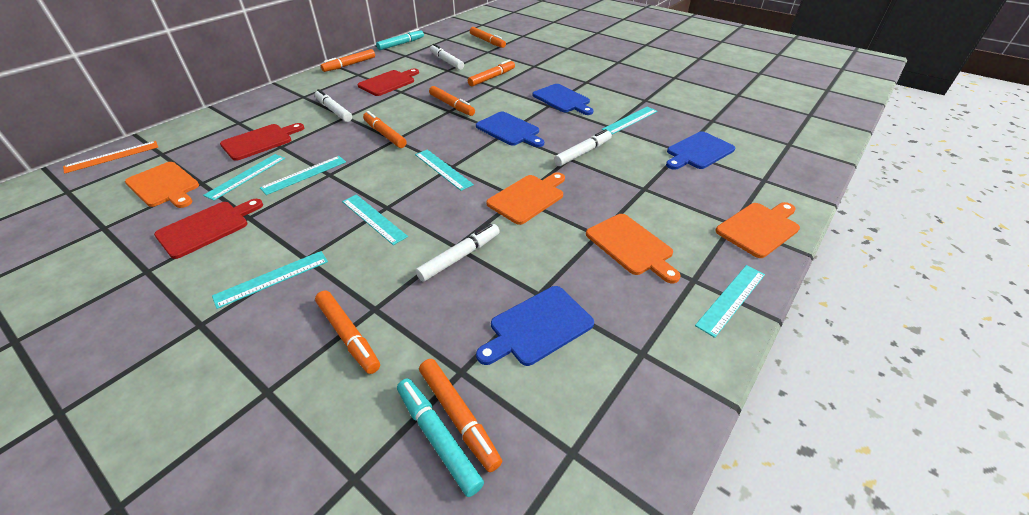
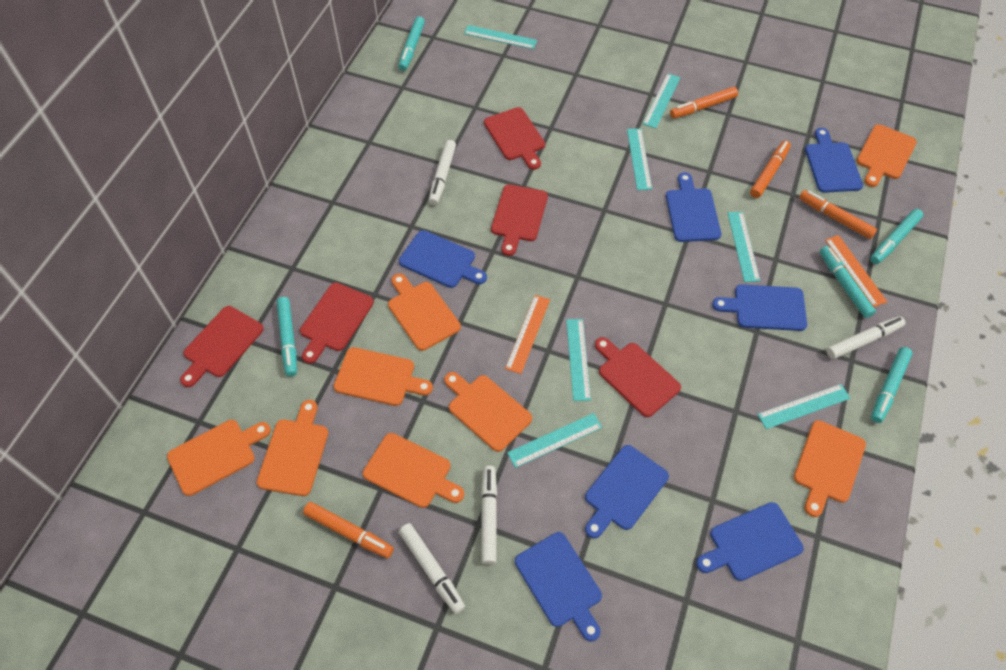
blue cutting board: [476,112,544,147] [476,286,594,366] [532,84,594,115] [666,131,735,170] = 4 -> [399,230,487,288] [515,532,602,641] [585,445,669,538] [666,172,721,242] [696,502,804,581] [712,284,807,331] [805,128,863,193] = 7
orange cutting board: [125,162,199,208] [486,172,565,225] [586,214,681,283] [715,202,800,258] = 4 -> [167,420,271,496] [256,400,328,496] [333,347,433,406] [363,433,464,508] [388,273,461,351] [444,372,532,452] [794,420,866,517] [856,124,917,187] = 8
orange marker: [315,291,380,374] [321,49,375,72] [363,111,407,148] [419,359,502,472] [429,86,475,116] [468,59,515,87] [470,27,506,48] = 7 -> [303,502,394,558] [670,87,738,118] [750,141,791,198] [799,190,877,239] = 4
orange ruler: [63,141,158,174] = 1 -> [505,295,550,374] [825,235,887,307] = 2
red cutting board: [154,199,263,259] [220,123,304,161] [358,68,419,96] = 3 -> [180,306,264,387] [300,283,374,364] [484,107,545,170] [491,184,548,256] [595,337,681,417] = 5
turquoise marker: [376,29,424,50] [397,378,484,497] = 2 -> [277,297,297,376] [398,16,425,71] [820,246,876,318] [870,209,923,264] [871,347,913,423] = 5

